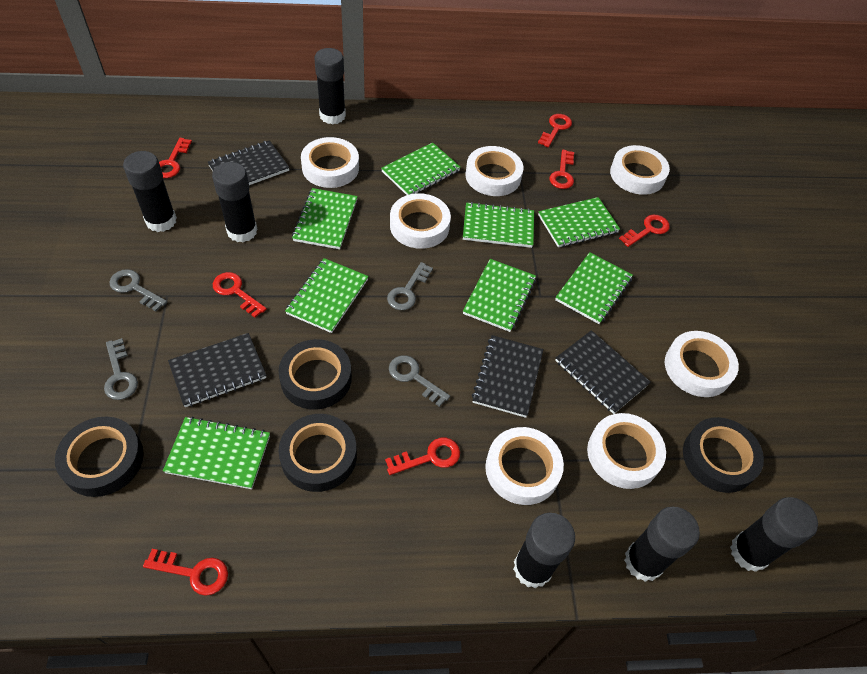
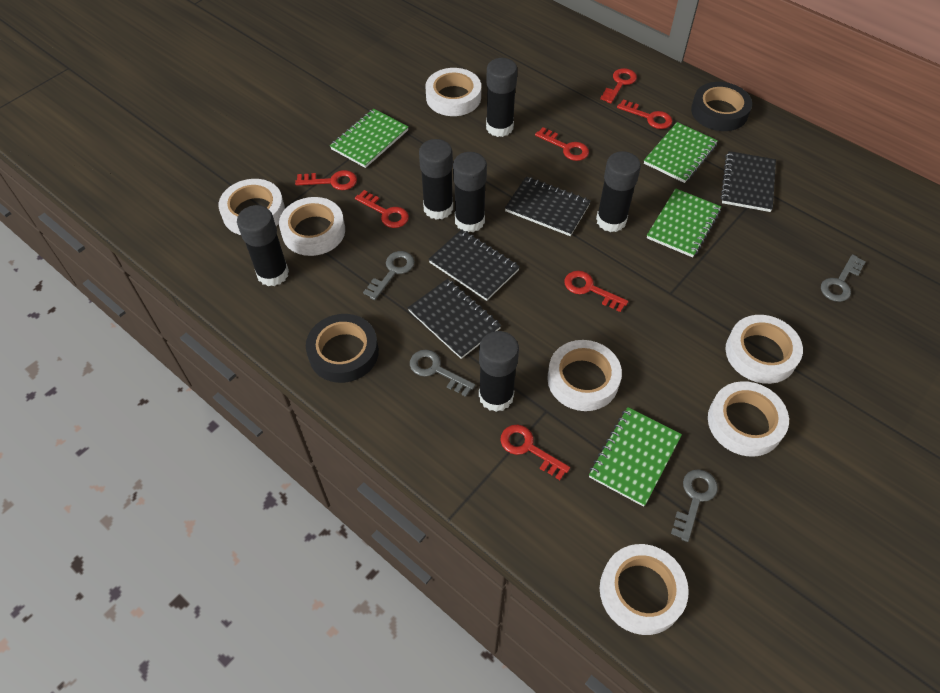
black tape: [55,417,144,497] [279,339,352,410] [279,414,357,492] [683,417,764,493] = 4 -> [306,314,379,383] [691,82,752,131] = 2
green notebook: [163,417,270,489] [285,258,369,333] [292,188,358,249] [381,142,461,195] [463,202,534,248] [463,259,536,332] [538,197,620,247] [555,252,633,324] = 8 -> [330,109,408,168] [589,407,682,507] [644,122,718,183] [647,188,721,257] = 4

